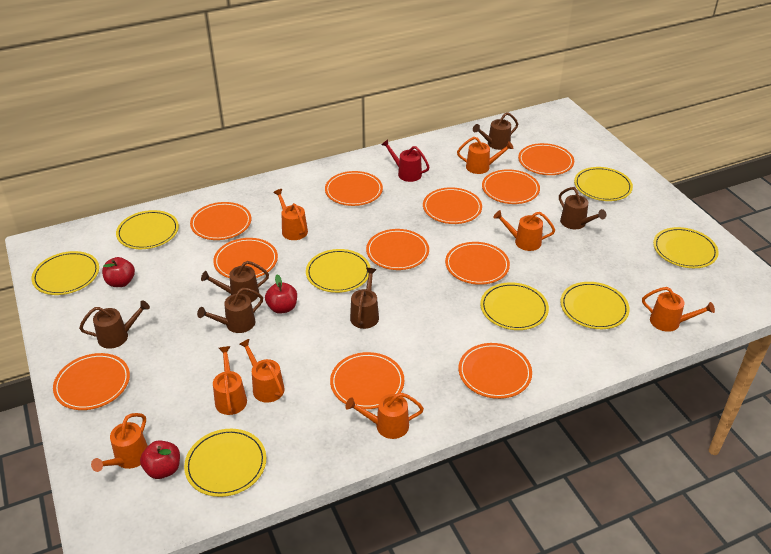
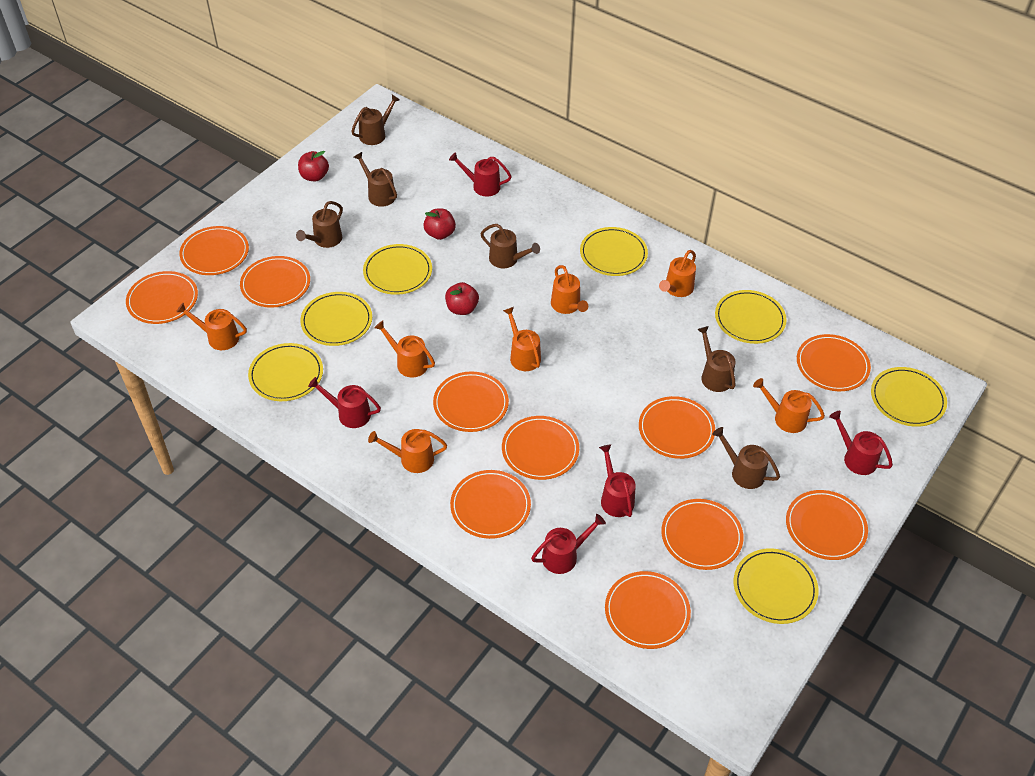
orange watering can: [91,413,148,472] [213,346,247,415] [239,339,284,403] [273,189,308,240] [345,393,424,439] [457,137,514,174] [494,210,555,251] [642,287,715,332] = 8 -> [176,303,247,350] [368,429,447,473] [374,321,435,377] [503,307,541,371] [551,265,588,314] [659,250,696,297] [753,378,825,433] = 7
red watering can: [381,139,430,182] = 1 -> [308,377,381,428] [449,152,512,197] [531,514,606,574] [599,444,636,517] [829,411,893,475] = 5
yellow plate: [32,251,99,295] [116,210,179,249] [184,429,266,497] [306,249,370,293] [480,282,549,330] [560,282,630,329] [574,167,633,201] [653,227,719,268] = 8 -> [248,343,323,401] [300,292,372,346] [363,244,432,295] [580,227,648,276] [715,290,787,344] [734,548,819,624] [871,367,947,427] = 7

